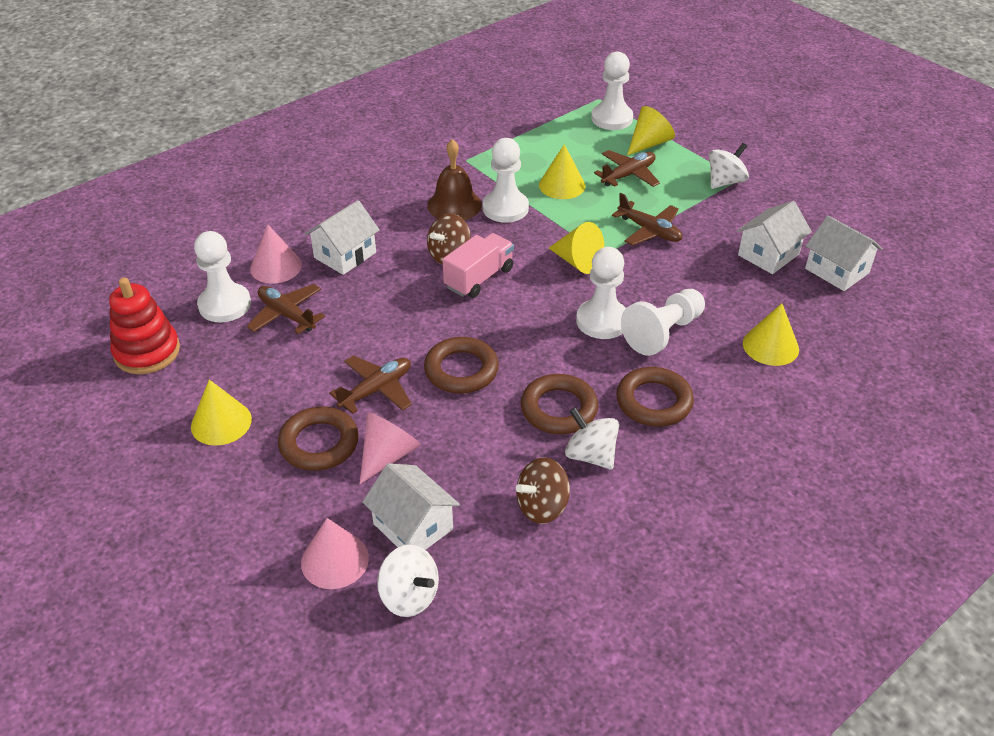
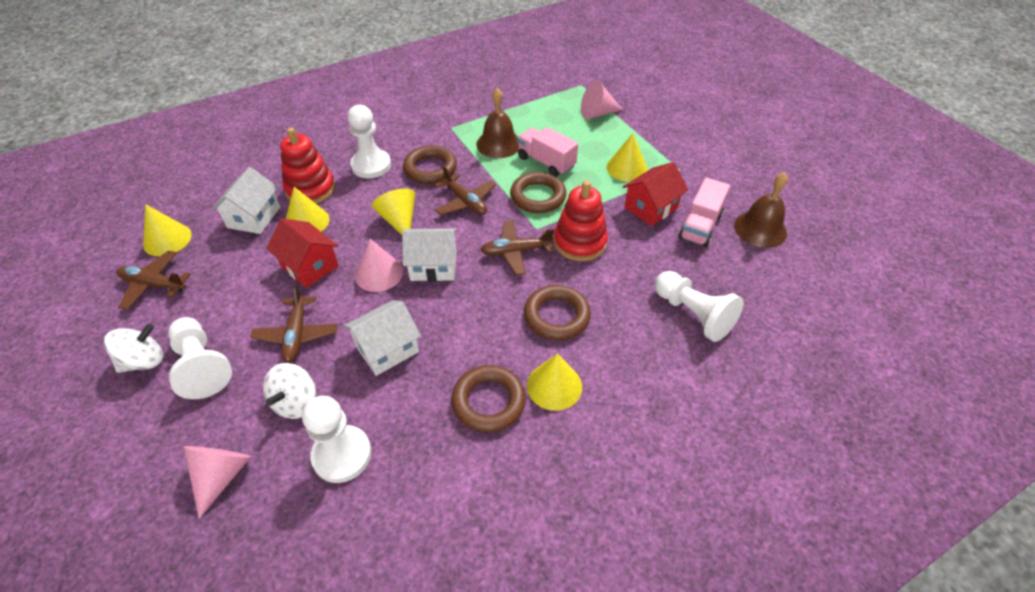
brown bell: [427,139,482,220] = 1 -> [476,88,519,158] [734,172,788,248] = 2
brown spinning top: [427,214,471,265] [516,457,570,524] = 2 -> none = 0
pink truck: [442,233,514,298] = 1 -> [517,127,578,177] [678,177,730,247] = 2
red house: none = 0 -> [266,218,339,288] [623,162,688,226] = 2
red stacking toy: [109,277,180,374] = 1 -> [280,127,335,204] [554,180,608,261] = 2
white house: [305,200,380,275] [362,463,460,550] [737,201,812,274] [805,215,883,291] = 4 -> [212,167,280,234] [344,300,421,376] [402,228,457,281] = 3
white pawn: [194,231,251,322] [482,138,529,223] [576,247,626,339] [591,51,633,130] [621,289,705,356] = 5 -> [168,317,232,399] [302,396,371,483] [348,105,391,178] [655,271,744,342] = 4
white spinning top: [377,544,439,617] [565,407,619,470] [709,143,749,189] = 3 -> [104,324,163,373] [263,363,316,419] = 2

